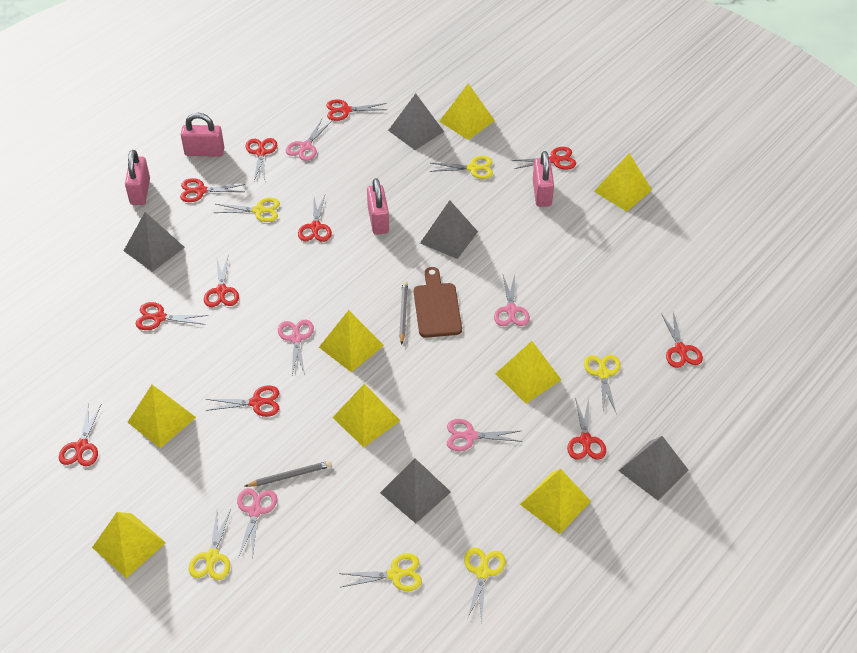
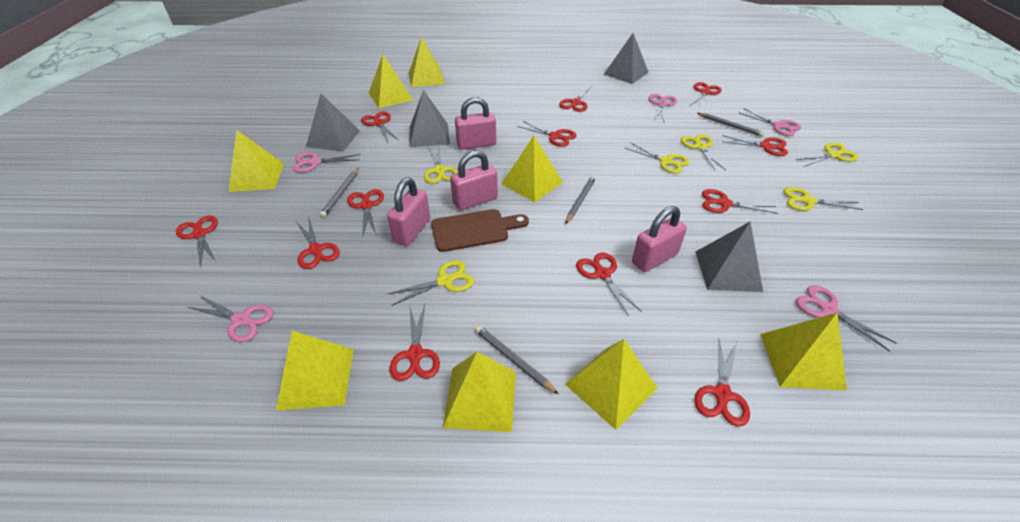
grey pencil: [244,461,332,487] [399,281,408,345] = 2 -> [320,168,359,218] [475,325,558,394] [565,176,596,224] [698,113,764,137] = 4
grey pyramid: [124,212,185,272] [380,458,451,523] [388,93,444,150] [420,200,478,259] [619,436,688,500] = 5 -> [306,93,360,152] [409,90,450,147] [604,33,649,84] [696,222,763,292] = 4
red scissors: [59,403,101,466] [135,302,208,330] [180,178,245,202] [204,256,239,307] [205,386,279,417] [246,138,277,181] [298,195,332,242] [326,99,388,121] [512,147,576,170] [567,398,606,460] [661,311,703,368] = 11 -> [176,215,218,267] [296,218,340,269] [347,189,384,238] [361,112,398,142] [390,304,440,381] [517,121,576,147] [559,86,592,112] [576,253,642,316] [690,82,722,109] [694,339,750,426] [702,189,778,214] [722,135,788,156] = 12

